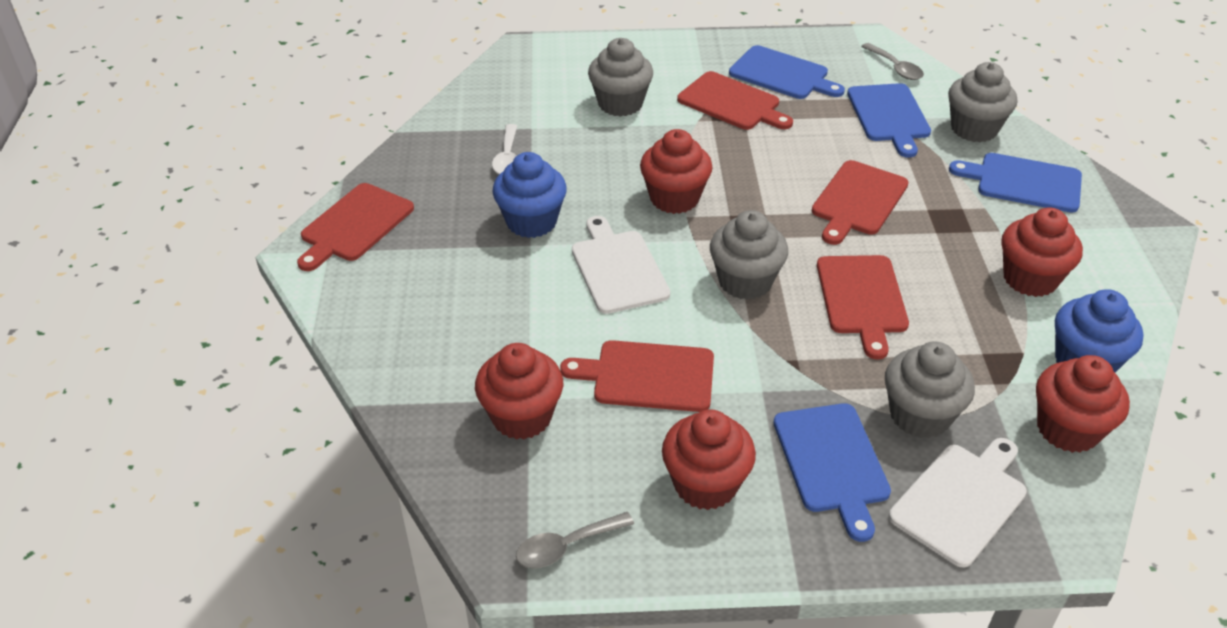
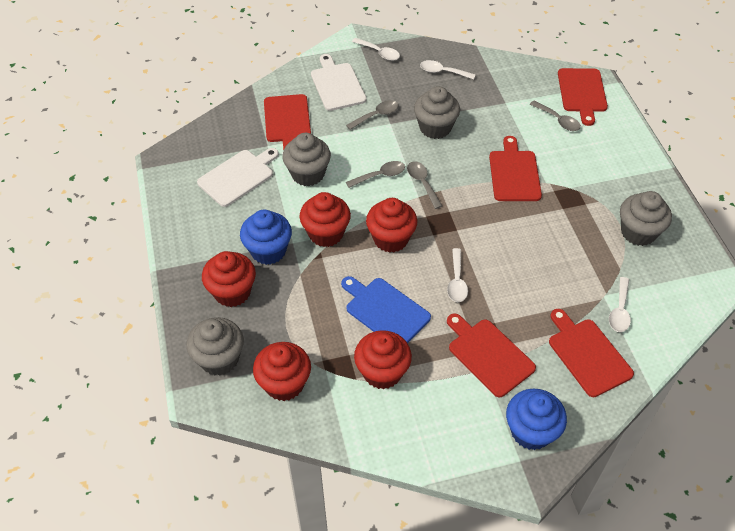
blue cutting board: [729,45,845,99] [773,403,891,542] [847,83,931,158] [949,153,1082,213] = 4 -> [341,276,431,343] = 1
grey spoon: [516,512,634,568] [861,43,924,80] = 2 -> [346,100,398,130] [346,161,405,188] [407,161,442,209] [530,100,581,131] = 4
white spoon: [492,124,517,174] = 1 -> [352,38,400,61] [420,60,475,80] [447,248,468,302] [609,277,631,332] = 4

